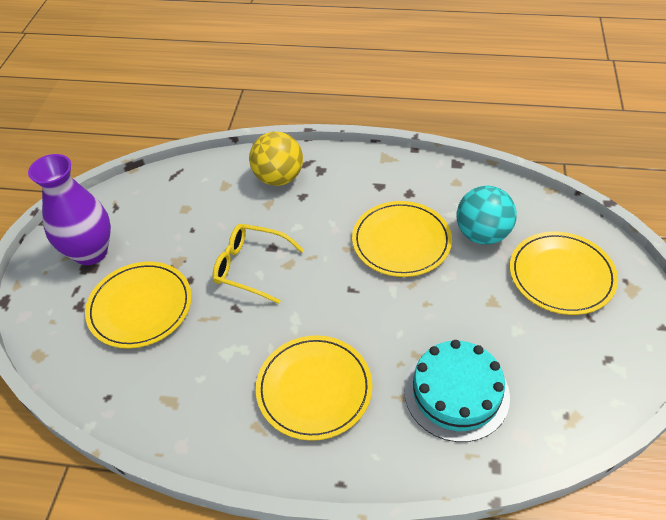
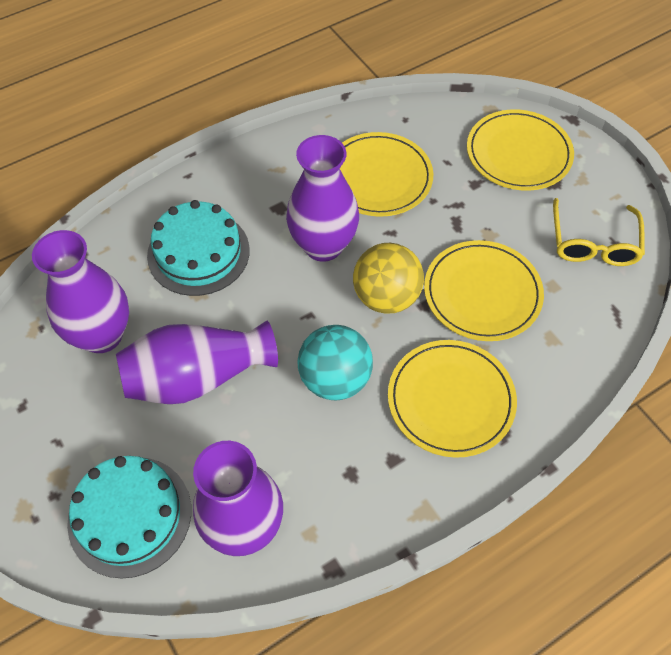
purple vase: [28,154,111,265] = 1 -> [32,230,129,353] [116,320,278,404] [193,441,283,556] [286,135,359,262] = 4
turquoise cake: [404,340,510,442] = 1 -> [67,456,191,579] [147,200,250,296] = 2

